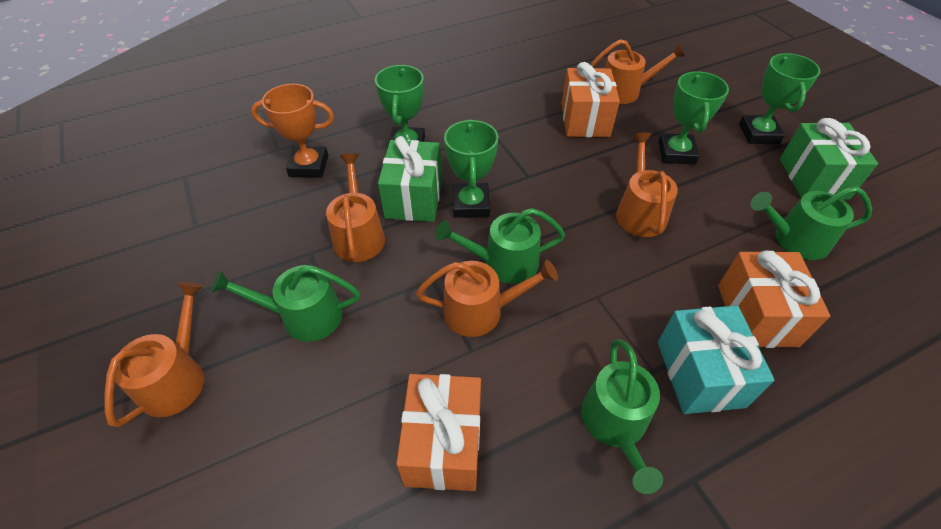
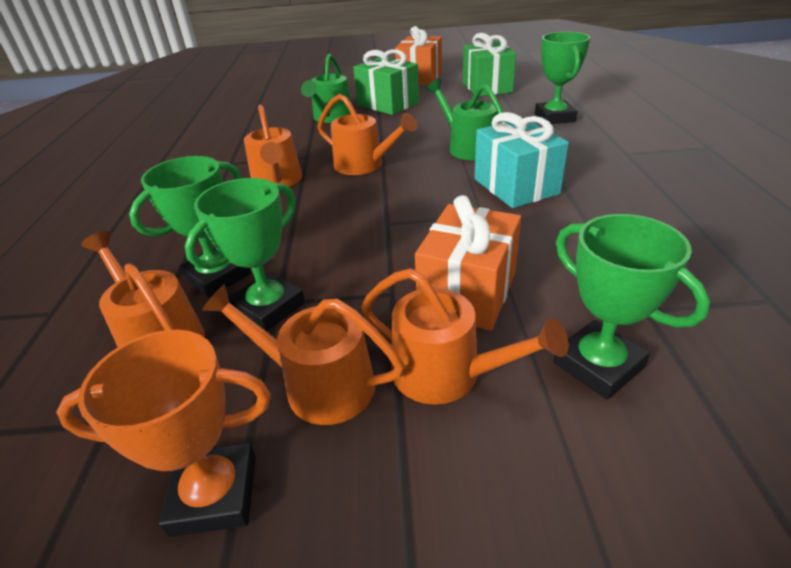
green watering can: [211,265,360,342] [435,208,565,284] [581,339,663,494] [751,186,872,260] = 4 -> [301,54,352,123] [426,79,506,161] = 2
orange gift: [396,374,481,491] [562,62,620,137] [718,250,830,348] = 3 -> [395,26,442,85] [415,195,521,331] = 2

